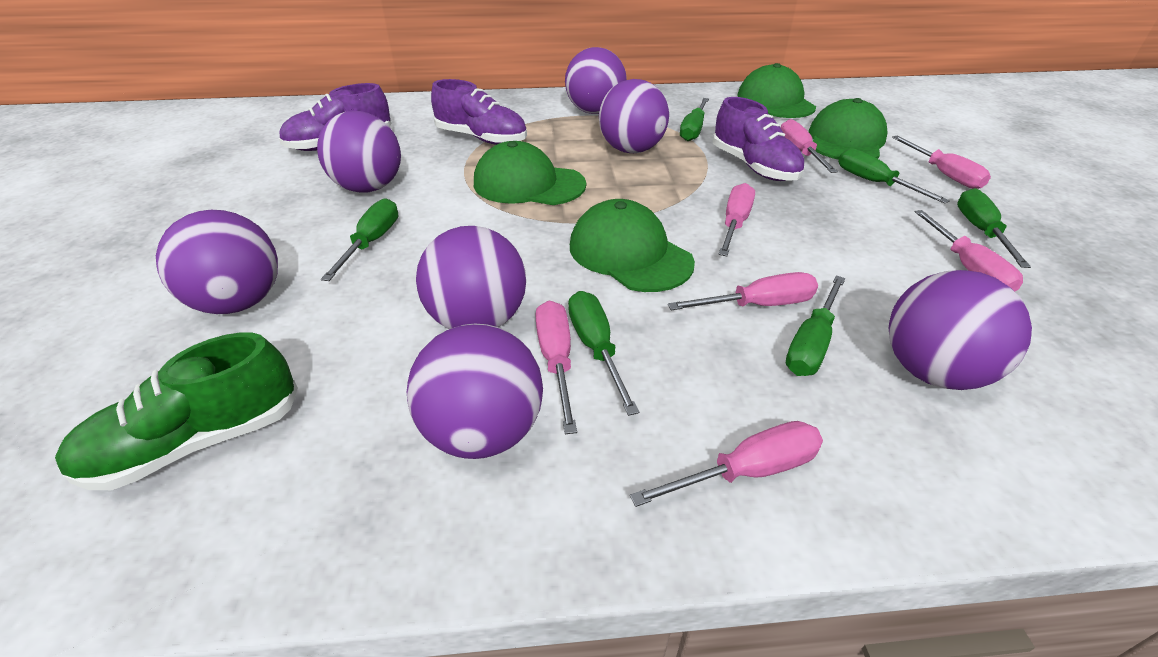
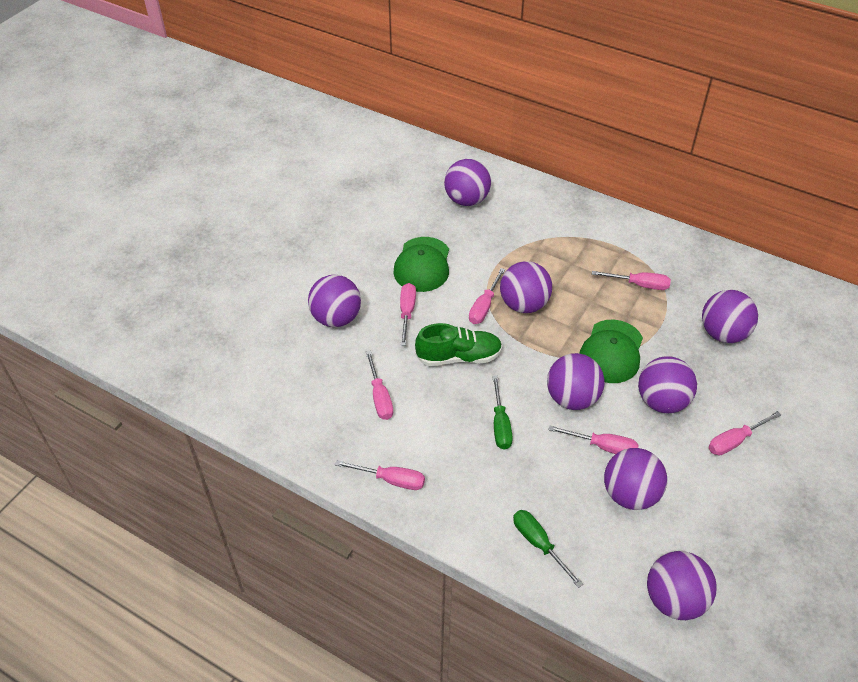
green cap: [474,141,586,205] [570,199,695,292] [738,63,816,118] [809,98,888,160] = 4 -> [393,237,449,292] [579,320,643,383] = 2
green screwdriver: [321,198,398,281] [568,291,639,416] [680,98,709,141] [786,275,845,376] [838,148,950,204] [957,188,1031,268] = 6 -> [492,376,513,450] [513,510,583,588] = 2
purple ball: [156,210,278,314] [317,111,401,193] [407,324,543,459] [416,226,526,329] [565,47,627,114] [599,79,669,153] [889,270,1032,390] = 7 -> [308,275,361,327] [444,159,491,206] [500,261,552,313] [547,353,605,410] [604,448,667,510] [638,356,697,413] [647,551,717,620] [702,290,758,343] = 8
purple shoe: [279,83,392,151] [431,79,527,145] [712,97,805,181] = 3 -> none = 0

